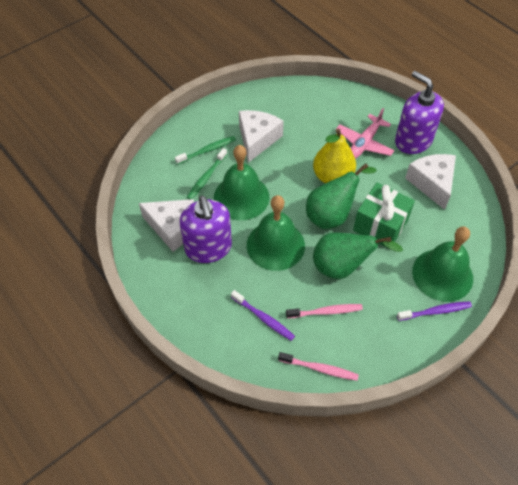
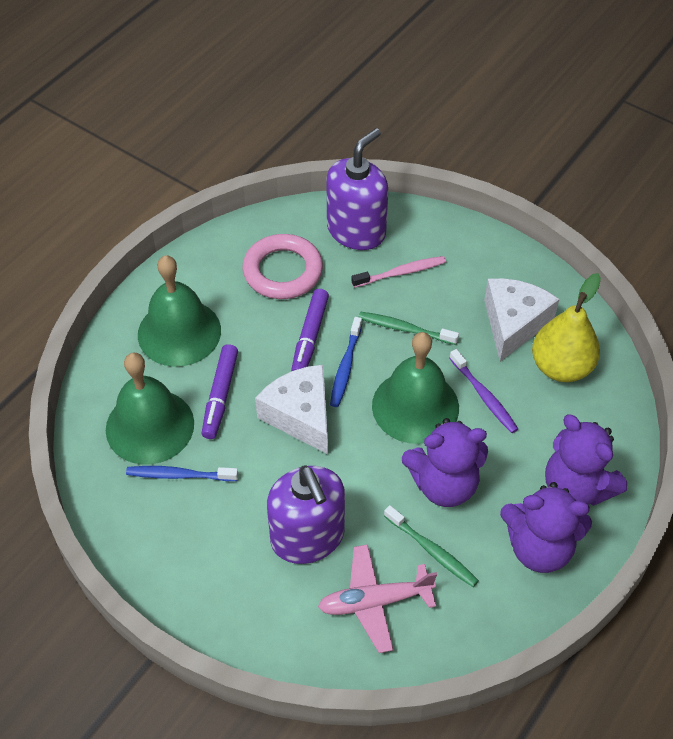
blue toothbrush: none = 0 -> [126,466,238,481] [330,317,362,407] = 2
green gift: [353,183,415,249] = 1 -> none = 0
green pear: [306,163,377,229] [313,232,403,279] = 2 -> none = 0
pink ring: none = 0 -> [242,234,323,299] = 1
pink toothbrush: [278,352,359,381] [286,304,363,318] = 2 -> [351,256,446,288] = 1
purple marker: none = 0 -> [202,344,238,439] [291,289,329,371] = 2
purple teddy bear: none = 0 -> [402,418,488,507] [500,482,592,573] [545,414,627,506] = 3
purple toothbrush: [231,290,295,341] [397,301,472,321] = 2 -> [449,349,518,433] = 1
white cheese: [139,199,194,252] [239,110,284,163] [405,154,456,210] = 3 -> [255,365,328,454] [484,278,559,362] = 2

